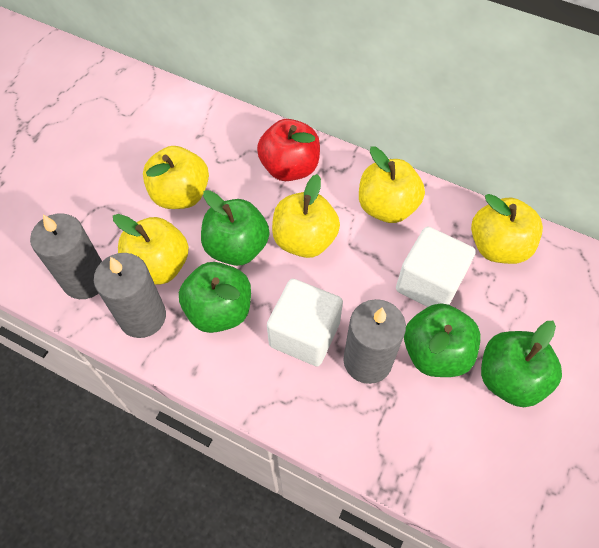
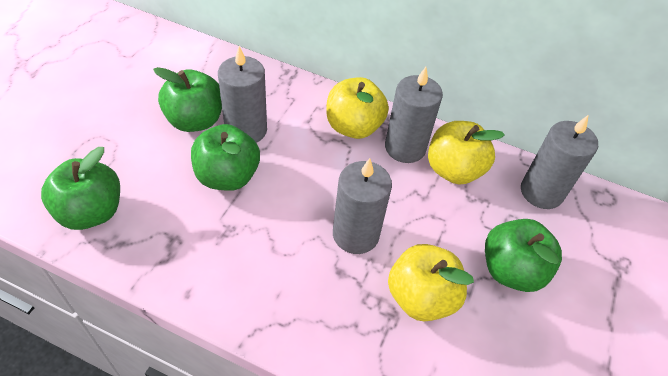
grey candle: [30,213,102,299] [94,253,166,338] [343,299,406,384] = 3 -> [218,46,267,143] [333,158,392,254] [385,67,443,163] [521,115,598,209] = 4
red apple: [257,119,320,181] = 1 -> none = 0
white cube: [267,279,343,366] [396,226,476,307] = 2 -> none = 0
yellow apple: [113,214,189,285] [143,146,209,209] [272,174,340,258] [359,147,425,223] [471,194,543,264] = 5 -> [326,77,389,139] [388,244,474,321] [428,121,505,185] = 3

